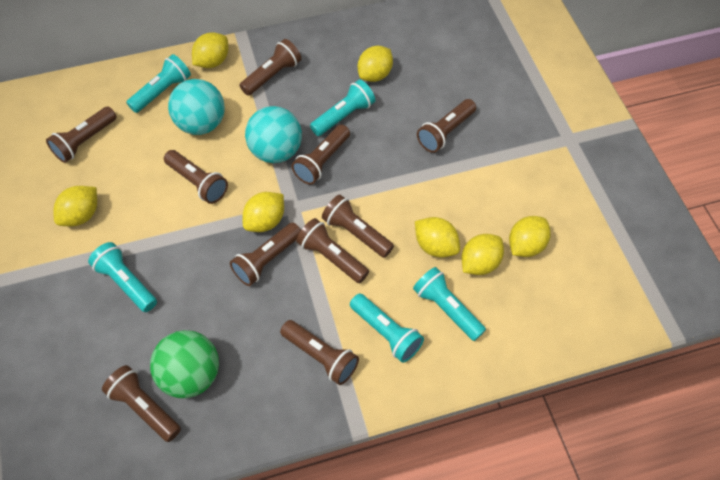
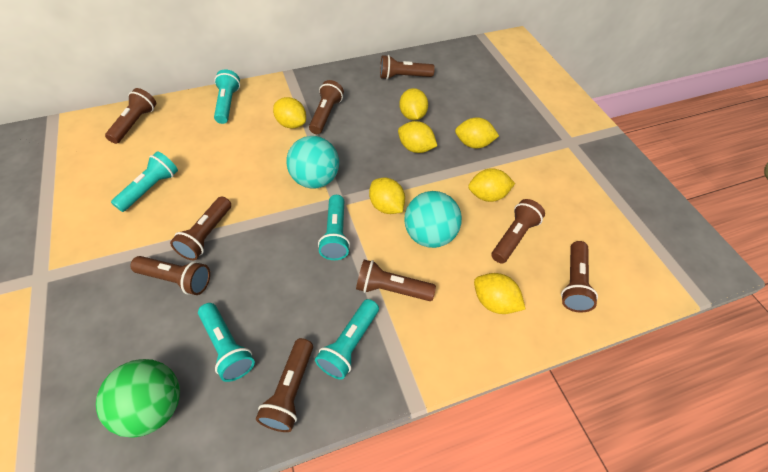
brown flashlight: [46,107,116,163] [102,365,181,442] [164,150,228,204] [230,223,301,286] [239,39,301,96] [280,320,359,385] [292,124,350,185] [296,218,369,283] [322,195,394,258] [417,99,476,153] = 10 -> [105,88,156,144] [130,256,210,295] [170,197,231,260] [256,338,313,432] [309,80,344,134] [356,260,436,301] [380,55,435,80] [491,199,545,263] [561,241,598,313] = 9

